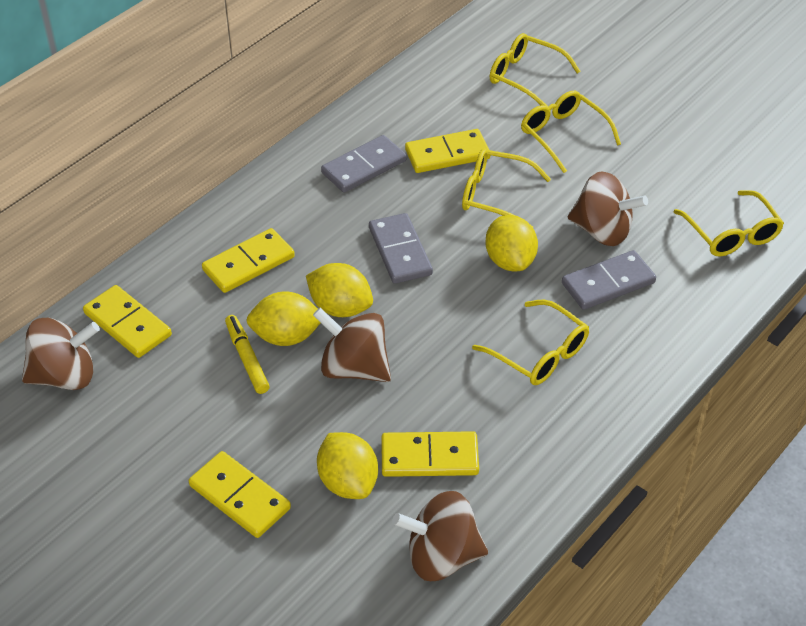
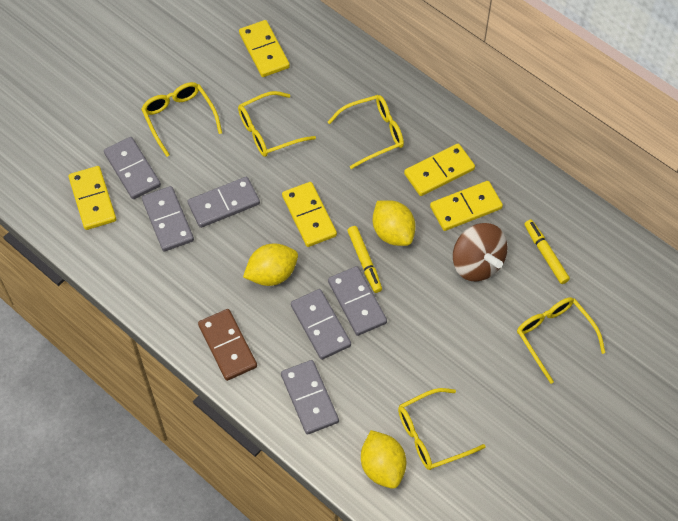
brown domino: none = 0 -> [198,309,257,381] = 1
brown spinning top: [22,318,100,390] [313,308,391,382] [392,491,488,581] [568,171,648,246] = 4 -> [453,223,508,281] = 1
grey domino: [321,135,406,193] [369,213,433,284] [562,250,656,310] = 3 -> [104,137,161,199] [142,186,194,252] [188,177,260,228] [281,360,339,435] [291,289,351,360] [328,266,387,336] = 6
yellow lemon: [246,291,320,346] [306,263,373,317] [317,432,378,499] [485,215,538,272] = 4 -> [243,244,298,286] [361,430,407,489] [373,201,416,246] = 3
yellow marker: [225,315,270,394] = 1 -> [347,226,382,293] [525,220,570,284] = 2

